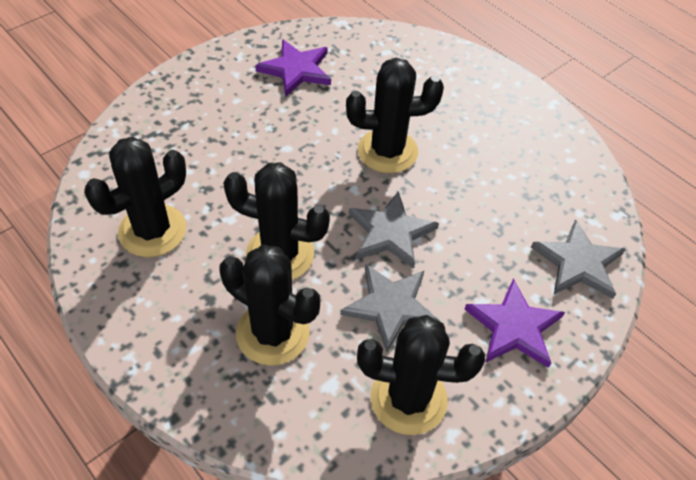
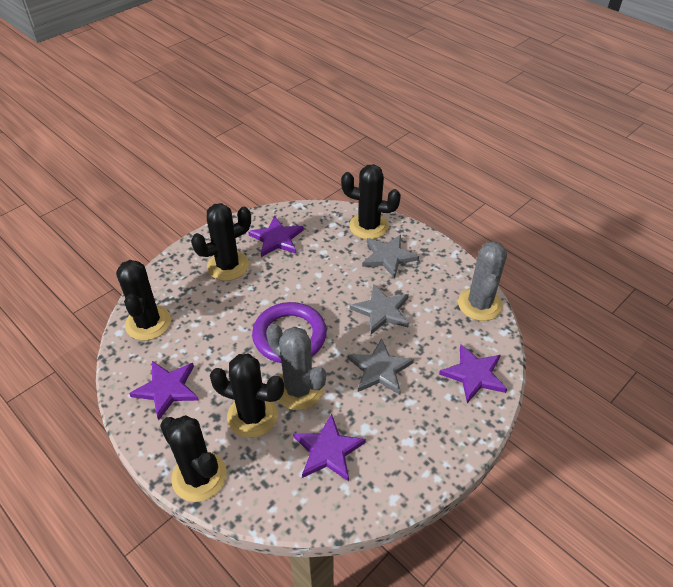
grey cactus: none = 0 -> [266,324,326,410] [458,241,507,321] = 2
purple ring: none = 0 -> [252,302,327,363] = 1
purple star: [255,39,331,96] [465,278,565,368] = 2 -> [129,361,199,420] [248,216,304,257] [293,414,366,481] [439,345,507,403] = 4

